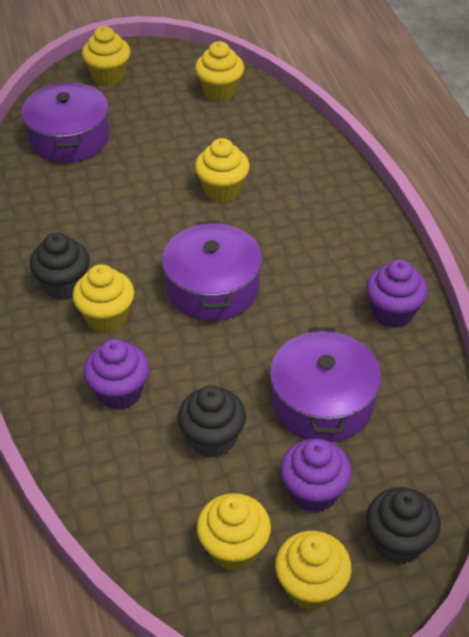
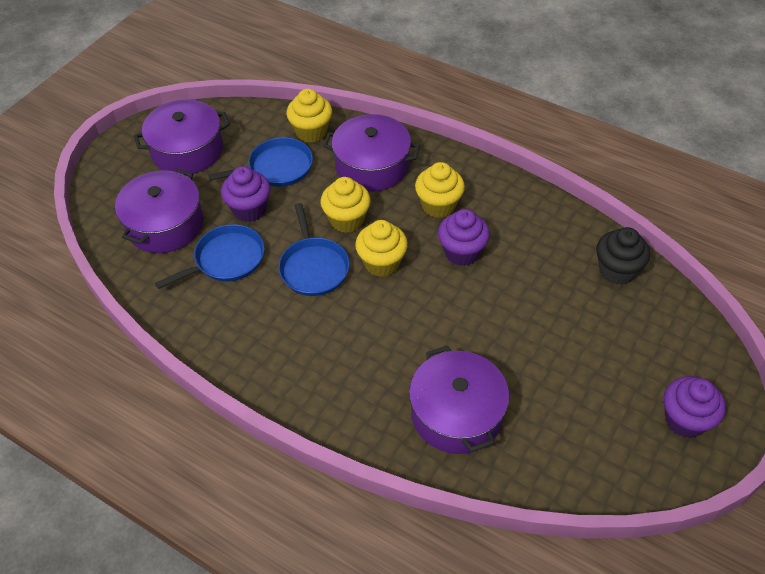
black cupcake: [30,232,90,300] [178,385,246,458] [366,487,441,564] = 3 -> [596,227,650,285] = 1
blue pan: none = 0 -> [155,224,265,289] [208,137,313,187] [278,203,350,296] = 3
purple pot: [21,81,109,163] [162,221,262,321] [270,328,381,442] = 3 -> [115,168,203,253] [134,100,230,174] [323,114,420,192] [409,346,509,454] = 4
yellow cupcake: [73,264,134,333] [82,26,131,86] [195,41,244,102] [195,138,250,203] [197,493,271,571] [275,531,352,611] = 6 -> [286,89,332,143] [321,177,371,233] [355,220,408,277] [415,162,465,218] = 4

